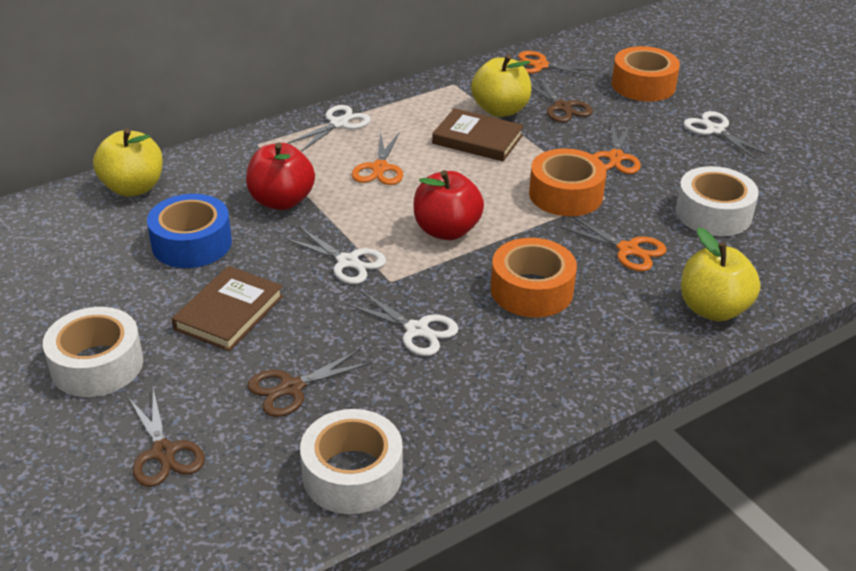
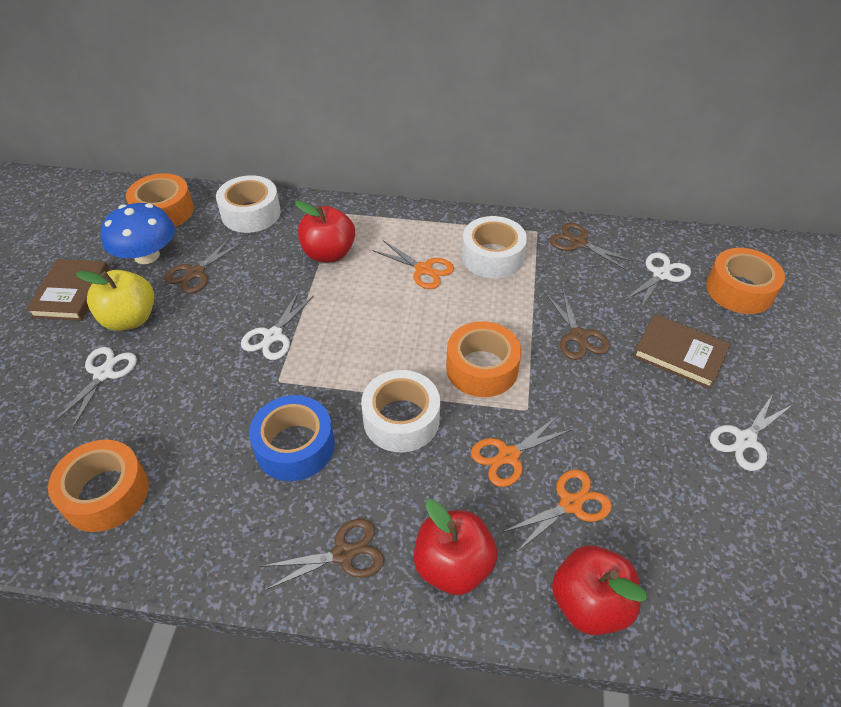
blue mushroom: none = 0 -> [101,203,175,264] = 1
brown scissors: [128,389,205,487] [248,349,372,417] [531,76,593,122] = 3 -> [164,237,243,294] [260,519,384,590] [546,290,610,360] [550,223,634,270] = 4
orange scissors: [351,132,403,185] [518,51,599,77] [560,216,667,271] [593,124,641,174] = 4 -> [372,240,454,289] [471,415,573,487] [503,470,612,552] = 3
orange tape: [491,238,577,317] [529,149,607,216] [612,46,680,102] = 3 -> [48,440,148,532] [126,173,194,227] [446,321,522,397] [706,248,785,314] = 4
red apple: [246,142,315,210] [414,170,484,240] = 2 -> [295,201,355,262] [414,499,498,595] [552,545,647,635] = 3
yellow apple: [93,128,163,197] [471,55,532,117] [681,228,761,321] = 3 -> [76,270,154,331] = 1

